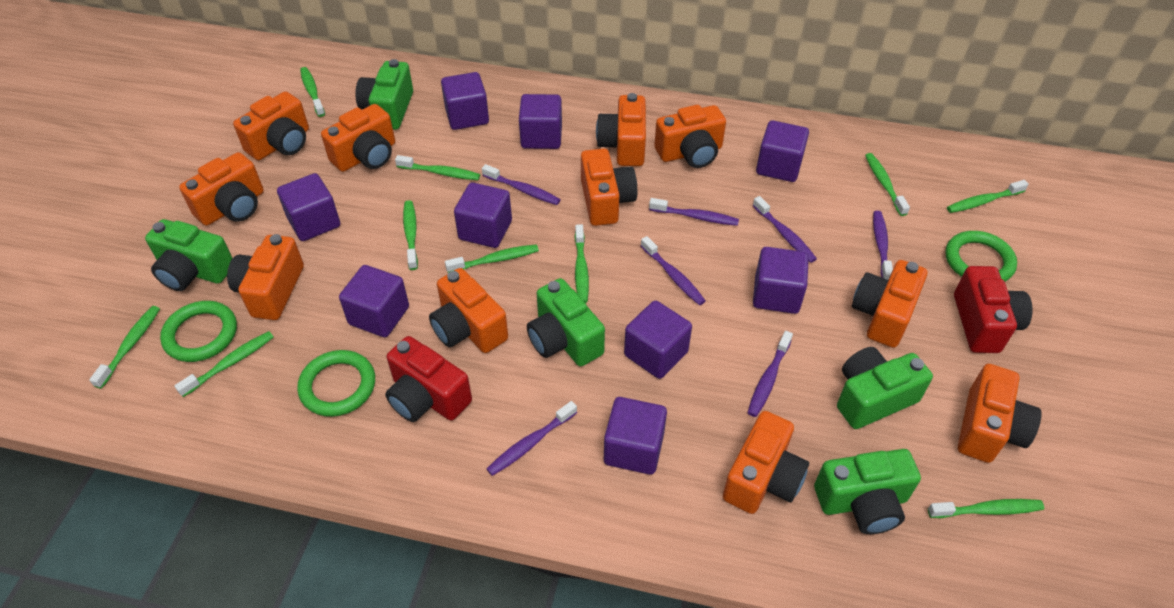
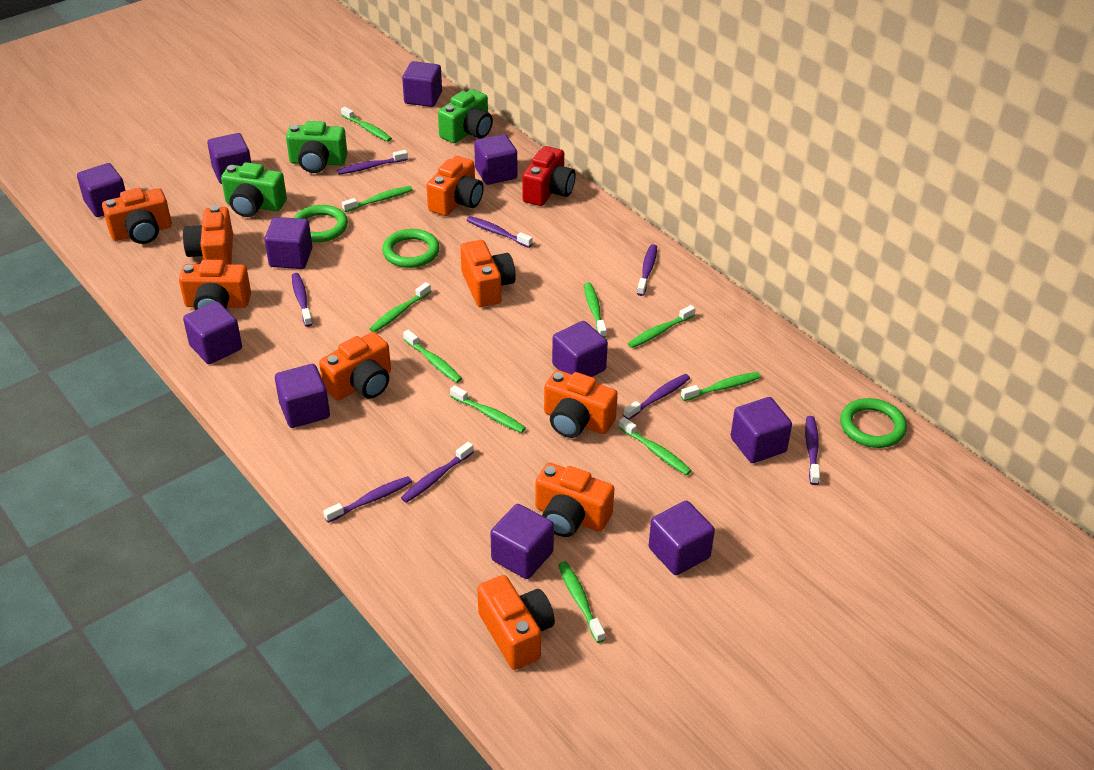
green camera: [145,219,232,291] [355,59,413,130] [527,278,605,366] [814,449,921,534] [837,347,933,429] = 5 -> [221,162,287,217] [286,121,347,173] [438,89,493,143] = 3
orange camera: [179,152,264,226] [227,234,304,320] [233,91,309,160] [321,104,395,172] [429,268,508,353] [581,149,637,226] [596,93,646,166] [654,105,726,168] [723,411,809,514] [852,260,927,348] [958,364,1042,463] = 11 -> [102,188,172,244] [179,260,251,310] [183,205,233,264] [319,332,391,400] [426,156,484,216] [460,240,516,307] [477,575,555,670] [535,463,615,537] [544,370,618,438] = 9
purple cube: [277,173,340,241] [339,265,409,337] [441,72,489,130] [454,183,512,248] [519,94,562,149] [604,397,667,475] [624,300,692,379] [753,247,809,314] [756,120,809,182] = 9 -> [77,163,126,217] [183,301,242,364] [207,133,251,184] [264,217,312,269] [275,364,330,428] [402,61,442,107] [474,134,517,185] [490,504,554,579] [552,321,608,377] [649,501,715,575] [731,397,792,463] = 11
purple toothbrush: [482,164,561,205] [487,401,577,476] [641,236,706,305] [649,198,739,226] [747,331,793,417] [753,196,817,263] [873,211,893,280] = 7 -> [292,273,313,327] [323,476,412,523] [337,150,408,175] [401,442,474,503] [467,216,533,248] [623,374,690,420] [637,244,657,296] [805,416,820,485] = 8
red camera: [385,336,472,422] [954,266,1032,353] = 2 -> [522,146,575,206] = 1

